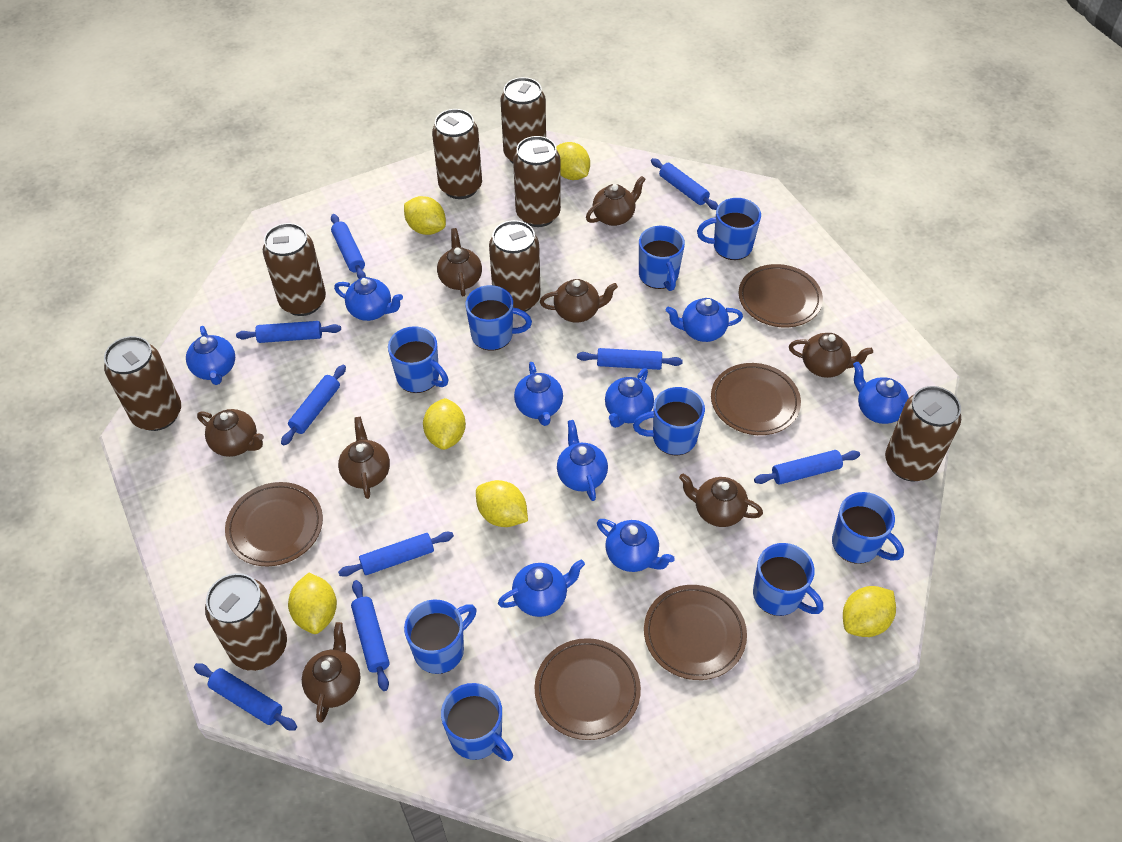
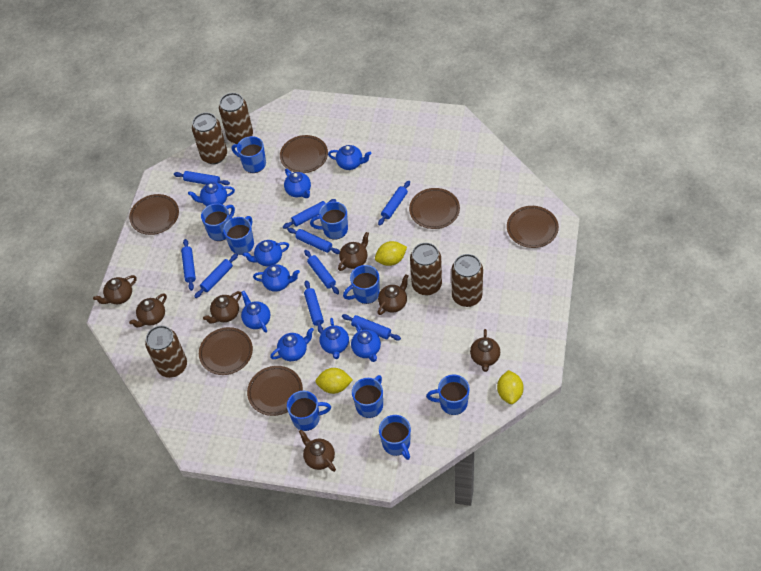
brown can: [104,336,181,431] [205,573,287,671] [263,223,326,316] [432,109,482,199] [489,220,541,312] [500,77,546,163] [513,136,561,227] [885,386,961,481] = 8 -> [145,326,187,378] [192,113,227,164] [219,93,253,144] [410,243,442,296] [451,254,483,307] = 5
brown plate: [225,482,323,566] [535,638,641,740] [644,585,747,680] [711,363,801,435] [739,264,823,327] = 5 -> [129,194,179,235] [199,327,253,375] [247,366,303,416] [280,135,328,173] [409,188,460,229] [507,206,559,248] = 6
brown teapot: [197,409,264,457] [302,622,361,723] [338,417,390,499] [437,228,482,296] [540,279,618,323] [586,176,646,226] [679,473,763,527] [789,333,873,378] = 8 -> [93,275,137,304] [129,293,167,327] [203,291,242,323] [299,430,336,472] [338,232,369,271] [377,274,408,315] [470,329,500,372] = 7
yellow lemon: [288,573,337,634] [404,196,446,235] [423,398,466,450] [476,480,528,527] [556,142,590,180] [843,586,896,637] = 6 -> [315,368,353,394] [375,241,407,266] [497,370,524,404] = 3

